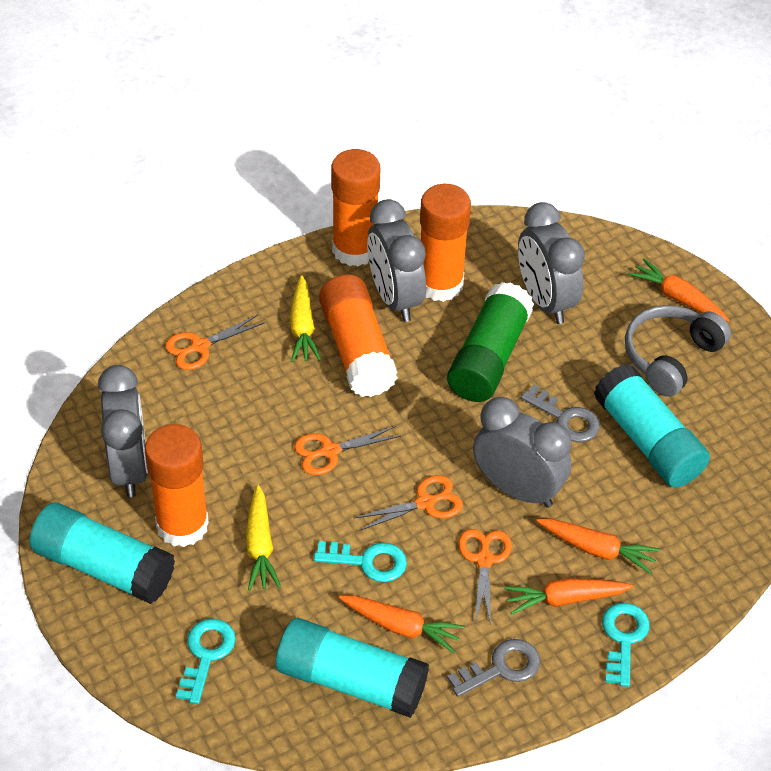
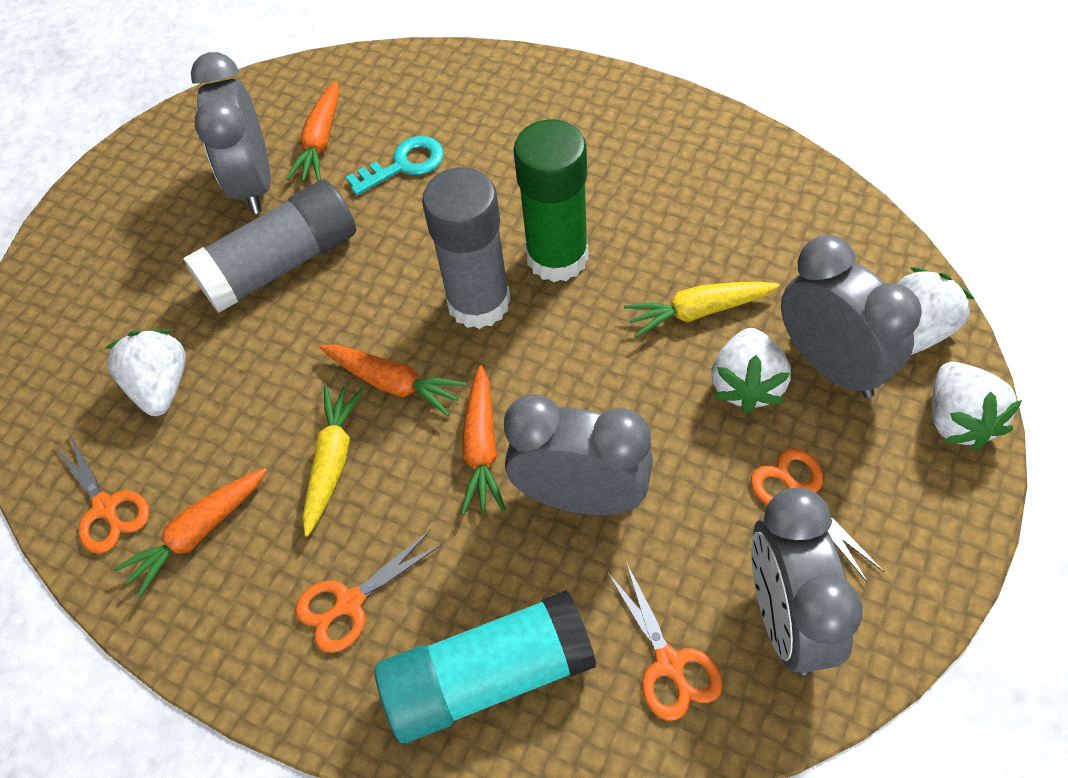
grey glue stick: none = 0 -> [184,180,356,313] [422,167,511,329] = 2
grey headphones: [625,305,731,397] = 1 -> none = 0
grey key: [447,639,540,697] [521,385,600,442] = 2 -> none = 0
orange glue stick: [145,424,209,547] [319,275,398,397] [331,149,380,266] [420,184,471,302] = 4 -> none = 0
turquoise glue stick: [29,502,175,604] [276,618,429,718] [594,364,710,488] = 3 -> [375,590,596,743] = 1
turquoise key: [176,619,236,704] [314,541,407,582] [602,603,650,687] = 3 -> [346,136,444,195] = 1
white strawberry: none = 0 -> [104,329,186,416] [711,328,791,413] [898,267,974,355] [932,362,1022,450] = 4

